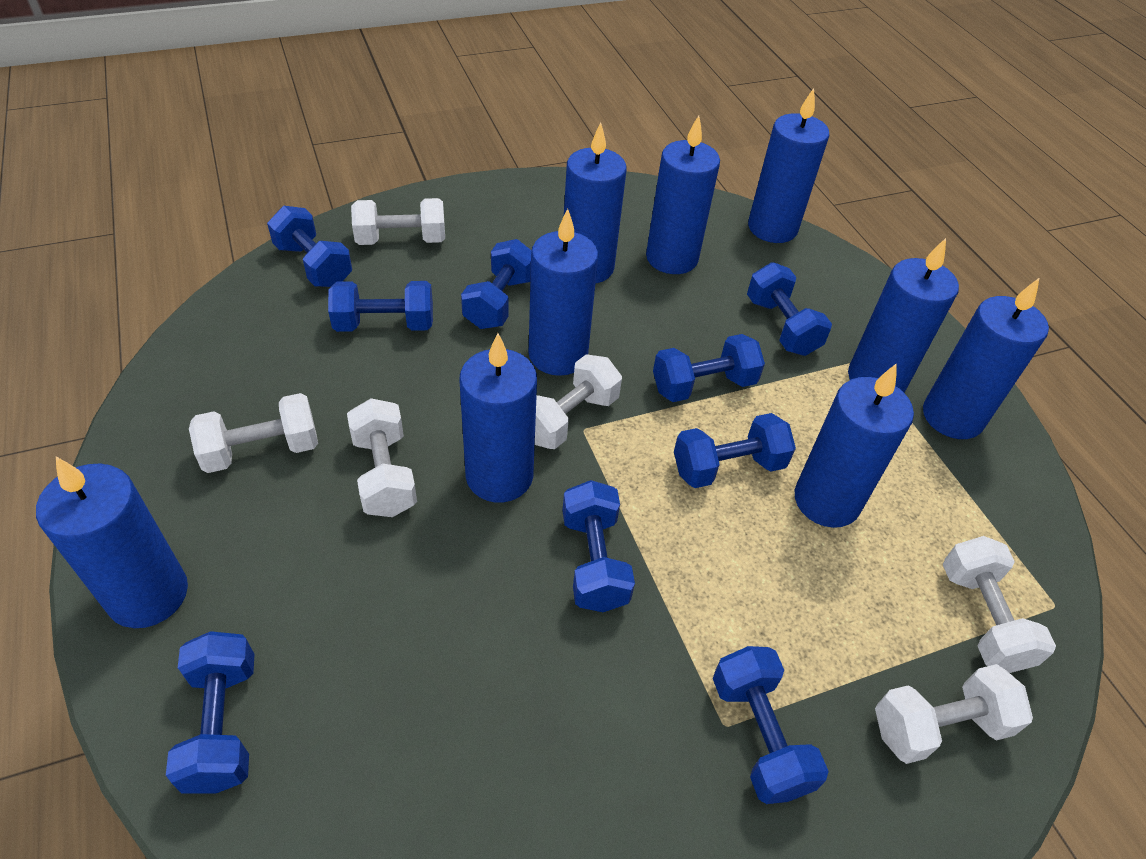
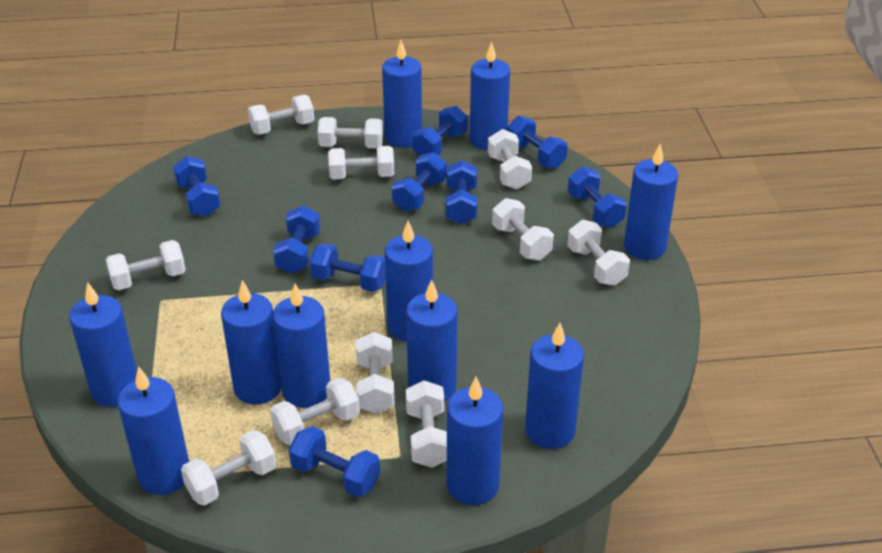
blue candle: [36,457,188,628] [459,333,537,503] [529,209,598,376] [564,122,627,283] [646,115,720,274] [748,88,829,243] [795,363,914,528] [848,238,959,392] [923,278,1049,439] = 9 -> [69,282,137,407] [118,366,189,495] [221,280,282,405] [272,284,330,408] [382,40,422,148] [384,221,433,341] [406,279,458,401] [447,377,503,505] [470,42,510,150] [525,323,584,449] [624,144,678,260] = 11
white dumbbell: [189,393,318,473] [347,398,417,517] [351,198,445,245] [535,354,622,449] [875,664,1033,764] [943,536,1056,673] = 6 -> [105,240,186,290] [181,430,276,506] [248,95,314,135] [270,378,360,445] [318,117,383,148] [328,146,394,180] [356,332,395,414] [406,380,447,468] [488,129,532,190] [492,198,554,261] [567,220,630,286] = 11

